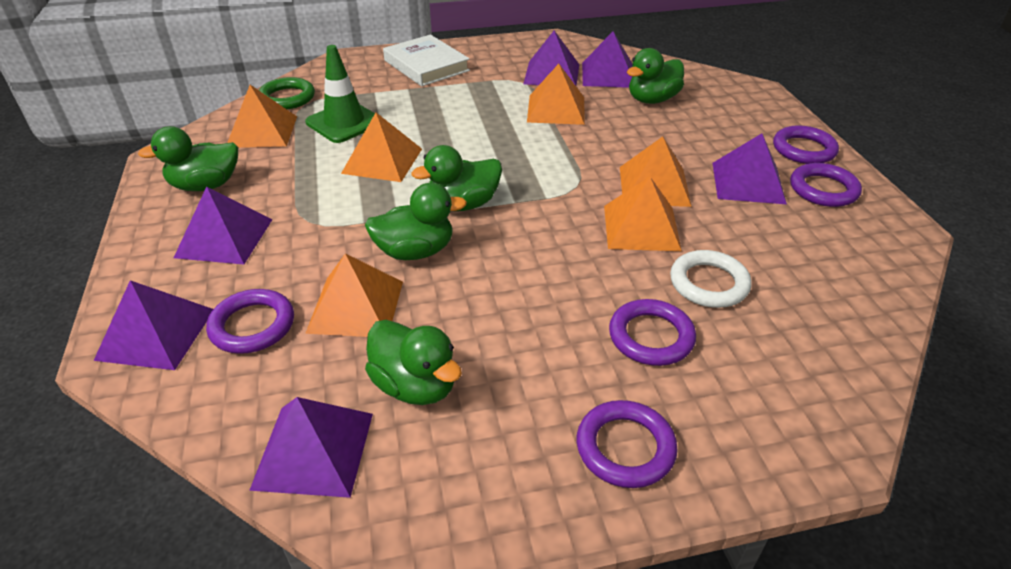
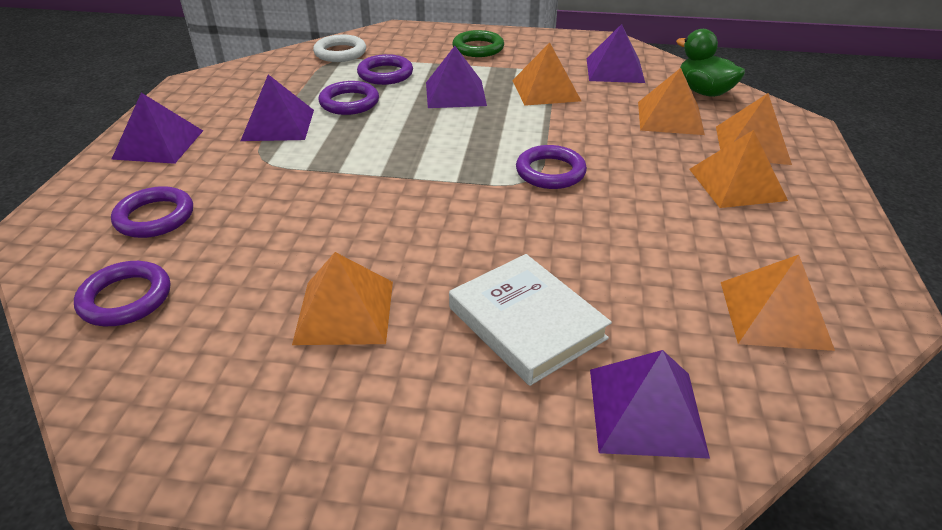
green duck: [138,126,238,191] [365,183,467,260] [365,320,462,405] [412,145,502,211] [627,48,684,104] = 5 -> [676,29,745,97] = 1
green traffic cone: [305,45,375,143] = 1 -> none = 0
purple pyramid: [94,280,213,370] [174,187,272,265] [249,397,373,498] [523,31,579,86] [582,31,633,88] [713,133,787,204] = 6 -> [111,93,203,164] [241,75,314,141] [426,46,487,108] [587,24,645,83] [590,350,710,459] = 5

